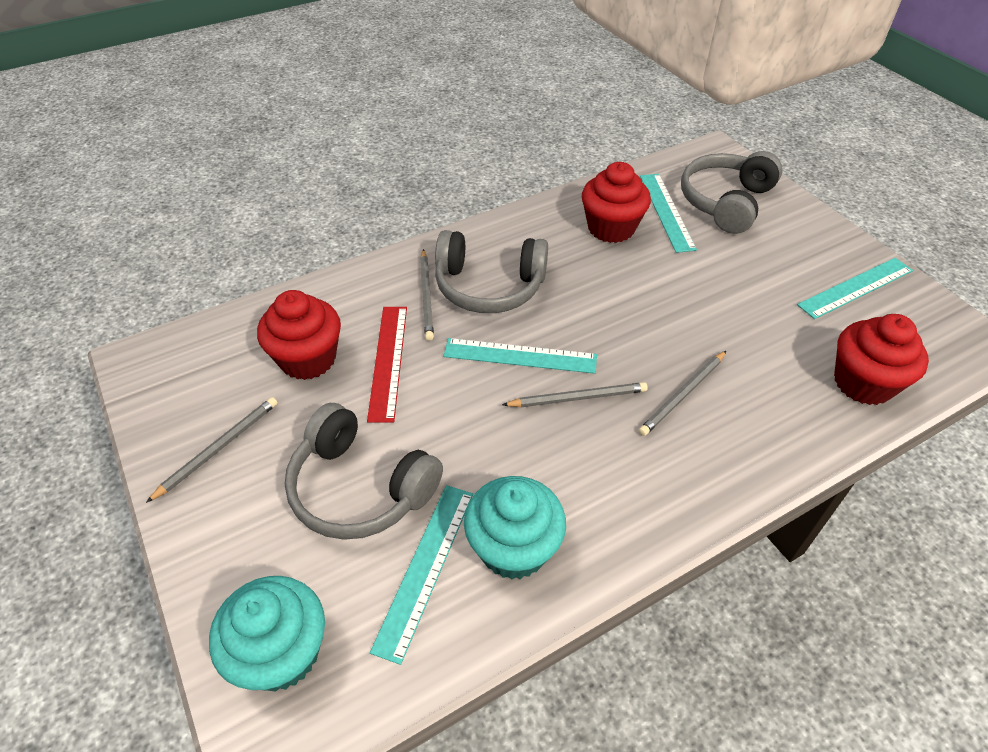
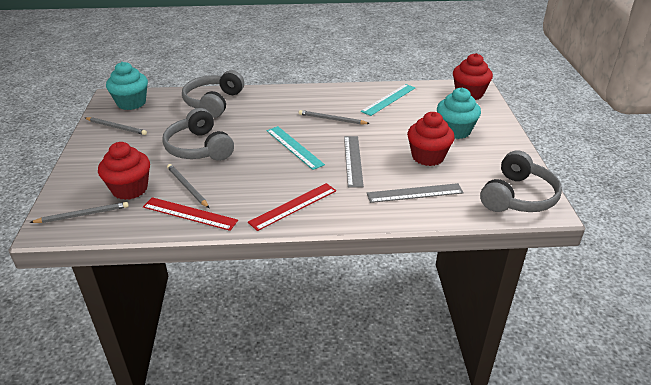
grey ruler: none = 0 -> [344,136,364,188] [367,183,464,203] = 2
red ruler: [367,307,407,423] = 1 -> [143,197,238,231] [248,183,336,231] = 2
turquoise ruler: [370,485,473,665] [443,338,597,374] [640,174,697,253] [797,258,913,319] = 4 -> [267,126,325,170] [361,84,415,116] = 2

